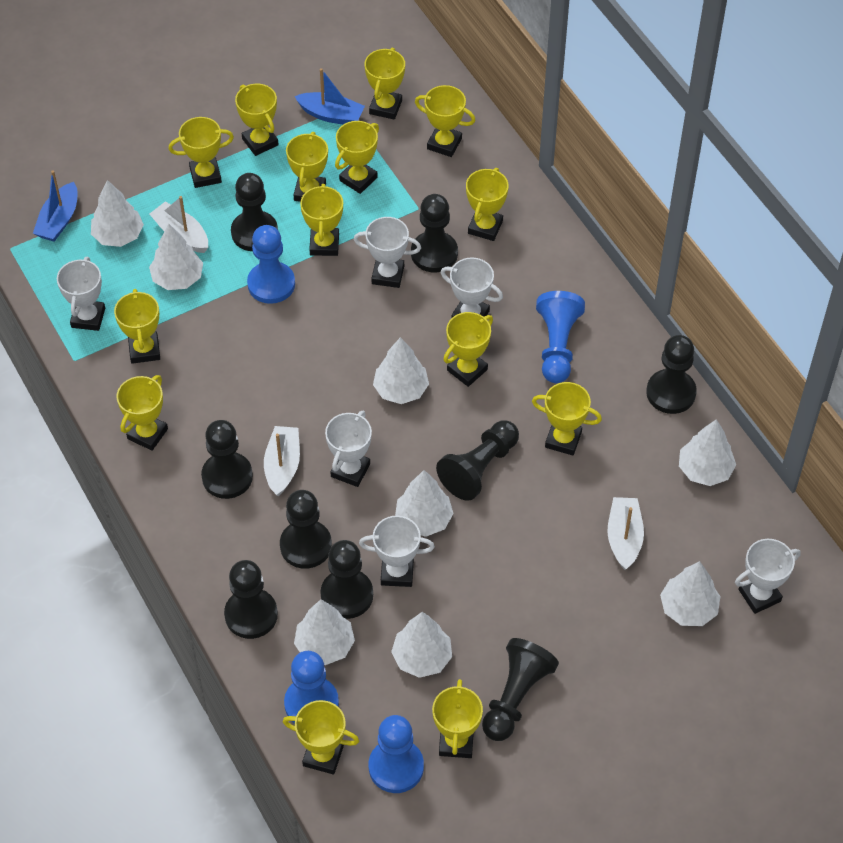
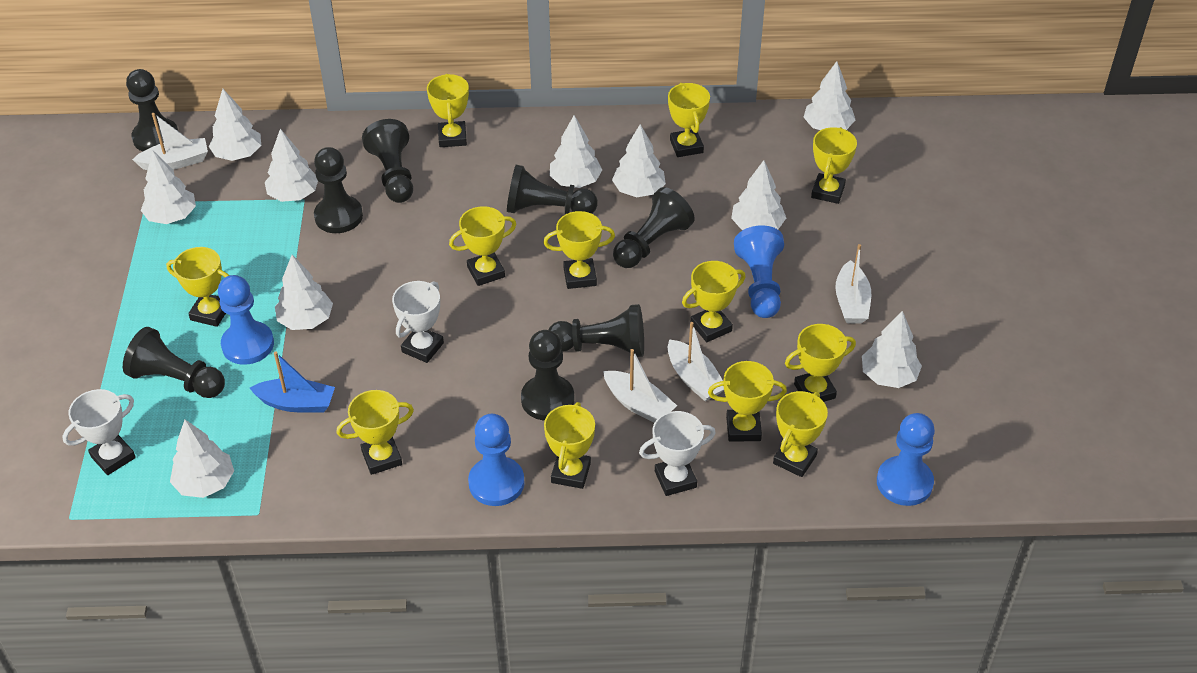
black pawn: [201,420,253,499] [224,560,278,639] [231,173,278,251] [280,490,332,569] [320,540,373,619] [411,194,458,272] [436,420,519,501] [482,638,559,741] [646,335,697,414] = 9 -> [123,327,225,398] [126,69,178,152] [314,147,363,233] [362,119,413,203] [507,165,598,214] [521,330,574,420] [548,304,644,357] [613,187,695,268] = 8
blue boat: [33,170,77,242] [294,68,365,124] = 2 -> [250,352,335,413] = 1
white boat: [150,196,208,253] [264,426,300,496] [607,497,644,570] = 3 -> [132,113,208,170] [603,349,677,423] [668,322,724,401] [835,244,871,324] = 4
white tree: [91,180,144,247] [149,224,203,290] [294,599,355,665] [373,337,429,404] [391,612,452,678] [395,470,454,537] [660,561,721,626] [679,419,736,486] = 8 -> [141,151,196,224] [170,420,234,498] [209,89,261,161] [265,129,318,202] [275,255,333,330] [550,115,602,188] [612,124,666,197] [731,160,786,230] [804,61,855,130] [862,311,922,388] = 10
white trophy: [57,257,105,331] [325,411,372,487] [354,217,421,288] [359,516,435,587] [440,257,503,317] [735,539,801,614] = 6 -> [62,389,136,475] [392,281,444,363] [639,411,716,496] = 3
yellow trophy: [114,289,160,364] [117,375,168,451] [168,117,234,188] [235,84,279,156] [283,700,359,774] [286,132,328,202] [300,184,343,256] [335,121,379,194] [364,48,405,120] [415,85,475,157] [432,679,483,758] [443,312,493,387] [466,168,509,241] [532,382,602,455] = 14 -> [166,247,229,327] [337,390,414,475] [427,74,469,147] [449,206,516,286] [543,211,615,289] [544,402,595,489] [668,83,710,157] [682,261,746,342] [708,361,787,442] [773,391,828,477] [785,324,856,402] [811,127,857,204] = 12

